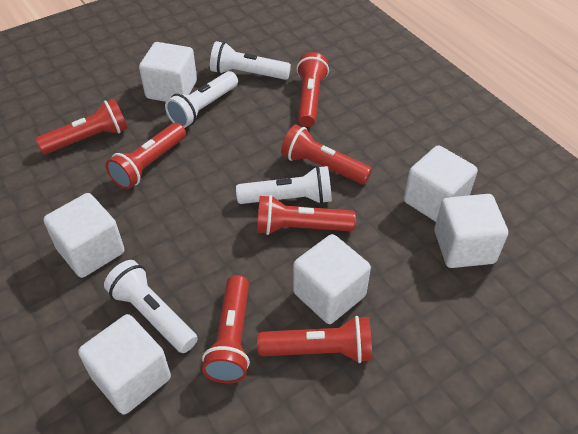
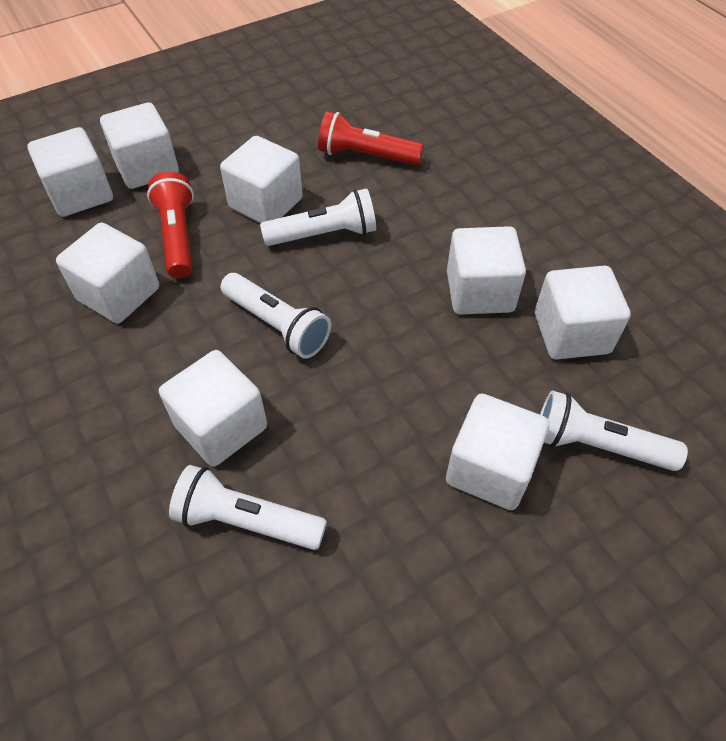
red flashlight: [35,99,128,154] [106,123,186,189] [202,275,250,383] [257,195,356,235] [257,316,372,363] [281,124,372,184] [297,52,329,127] = 7 -> [147,171,194,279] [318,111,423,166] = 2
white cube: [43,193,124,278] [78,314,171,415] [139,42,197,102] [293,234,371,324] [404,145,478,222] [434,194,508,268] = 6 -> [27,127,113,217] [56,223,159,324] [100,102,179,189] [159,350,267,467] [220,136,303,224] [446,394,549,510] [447,226,526,315] [535,266,631,360] = 8

